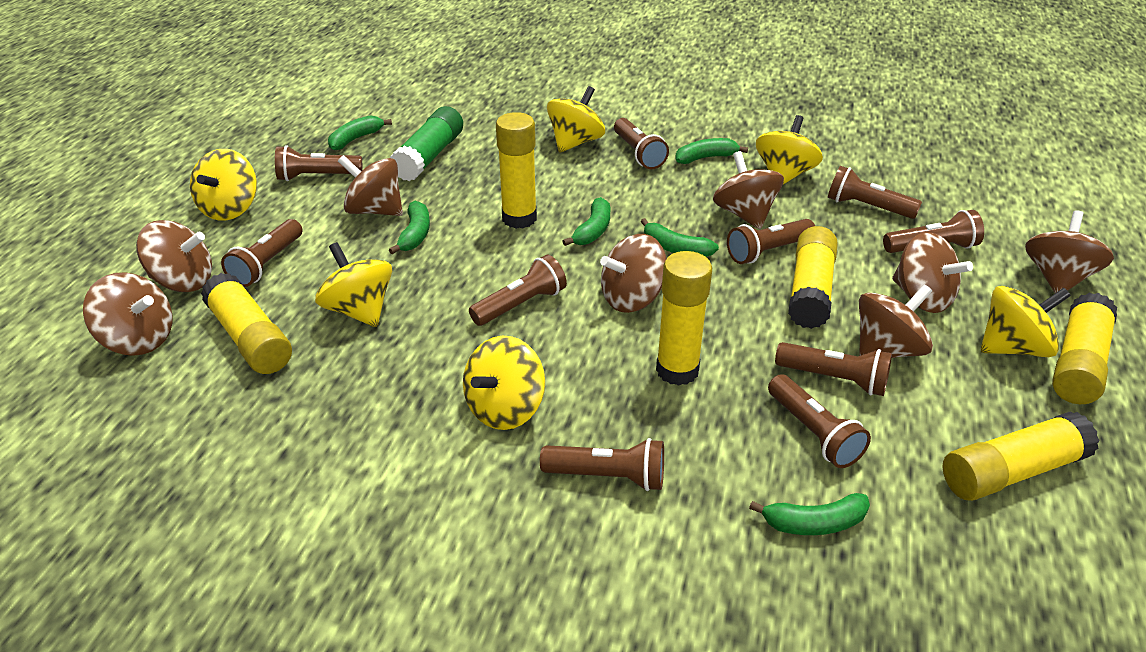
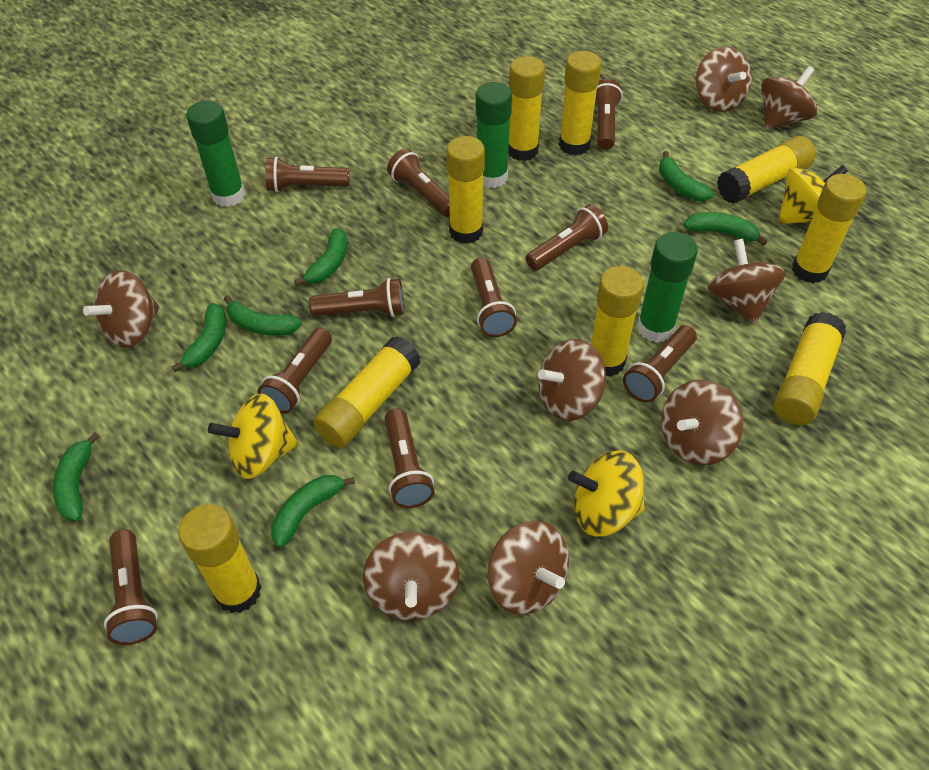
green banana: [328,115,392,150] [389,201,430,254] [562,197,610,246] [641,218,719,257] [675,138,748,164] [749,493,870,535] = 6 -> [53,432,100,521] [172,303,226,372] [224,295,302,336] [271,475,355,548] [294,228,347,286] [659,151,714,201] [684,212,767,246] = 7
green glue stick: [390,106,463,181] = 1 -> [186,101,245,207] [476,82,512,188] [637,232,698,343] = 3
yellow glue stick: [201,273,292,374] [496,112,537,229] [656,251,712,386] [788,226,838,329] [943,412,1100,501] [1052,293,1117,404] = 6 -> [178,504,262,613] [313,336,421,448] [446,136,485,244] [508,56,545,161] [559,51,602,156] [591,266,644,377] [717,136,816,204] [774,312,846,425] [792,174,866,283] = 9
yellow spinning top: [190,149,257,221] [315,242,392,327] [463,336,545,430] [547,86,605,152] [756,115,823,185] [981,286,1071,357] = 6 -> [208,394,298,479] [568,450,645,536] [778,165,848,224] = 3

